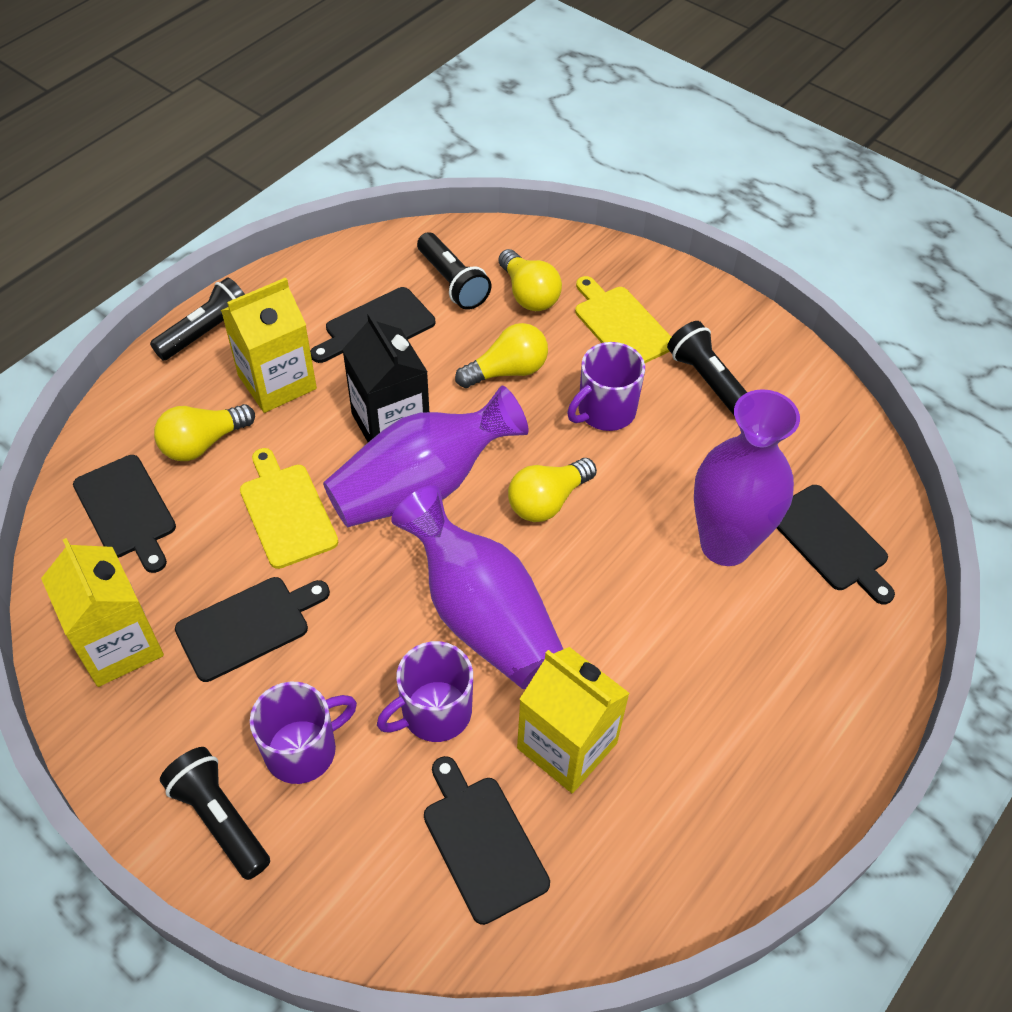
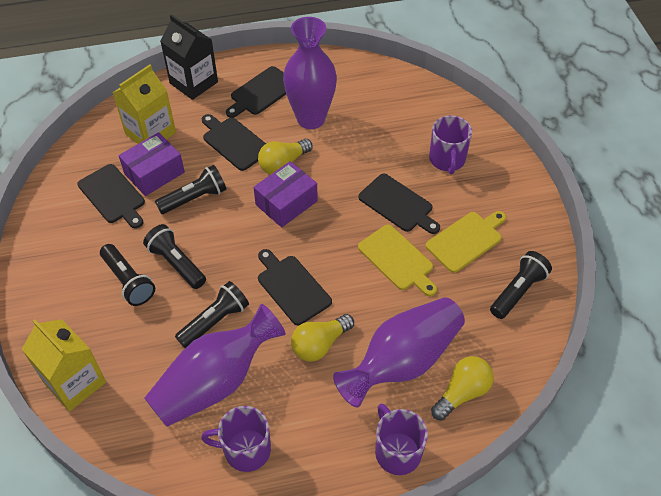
black flashlight: [150,277,245,360] [160,747,270,880] [417,232,491,310] [667,321,747,415] = 4 -> [100,244,155,306] [143,224,206,289] [155,165,226,214] [175,281,249,348] [490,251,552,319] = 5
purple box: none = 0 -> [119,132,185,196] [253,161,318,227] = 2
yellow carton: [41,538,164,687] [221,277,317,413] [517,647,630,793] = 3 -> [22,319,106,411] [113,64,176,144] = 2
yellow light bulb: [154,404,255,461] [455,323,548,388] [498,249,562,311] [508,458,597,522] = 4 -> [258,139,312,175] [291,314,354,362] [431,356,494,421] = 3

